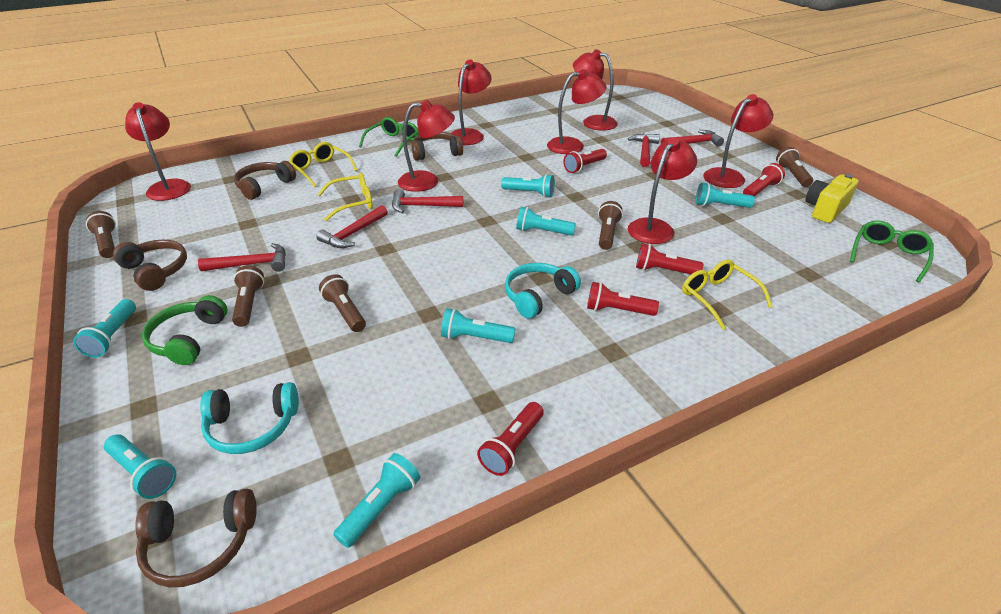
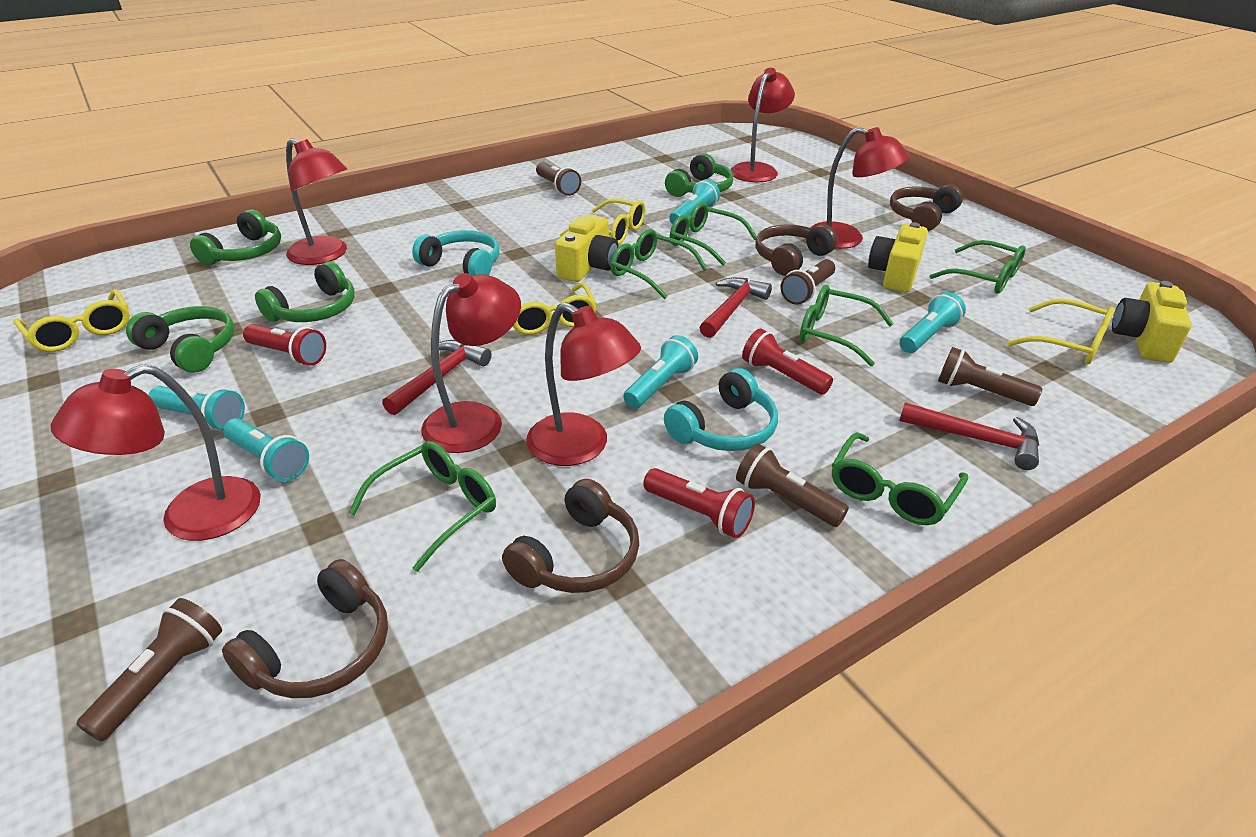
green glasses: [359,117,419,157] [850,220,934,282] = 2 -> [349,441,496,572] [610,229,707,299] [670,202,757,266] [800,285,894,366] [832,432,968,525] [929,240,1026,294] = 6
green headphones: [142,295,228,365] = 1 -> [126,306,234,373] [190,209,281,265] [255,261,355,322] [665,153,734,197] = 4
red flashlight: [477,402,544,476] [563,149,607,173] [587,282,659,316] [636,243,703,274] [743,163,785,196] = 5 -> [243,324,326,366] [643,468,755,538] [742,328,833,395] = 3
red hammer: [198,243,286,272] [316,205,388,248] [392,189,463,213] [628,133,660,167] [661,130,724,147] = 5 -> [382,340,491,415] [699,277,772,338] [899,402,1039,470] = 3
red lamp: [125,102,191,201] [398,100,455,192] [449,60,492,145] [547,69,607,154] [573,49,618,131] [628,137,697,244] [703,94,773,188] = 7 -> [51,364,261,541] [286,138,347,265] [421,273,521,453] [526,302,641,466] [730,68,795,182] [810,127,910,249] = 6
turquoise flashlight: [73,299,136,358] [104,434,176,499] [333,453,421,548] [441,308,515,343] [501,174,555,197] [516,207,576,236] [696,183,755,208] = 7 -> [149,386,245,430] [223,418,309,482] [623,335,698,408] [669,179,720,224] [900,292,966,353] = 5
yellow camera: [805,174,859,223] = 1 -> [555,215,619,282] [868,222,928,292] [1112,281,1192,363] = 3
yellow glasses: [289,142,358,187] [317,172,373,221] [682,259,773,330] = 3 -> [14,289,130,352] [512,283,597,335] [560,199,645,245] [1007,299,1115,364] = 4

